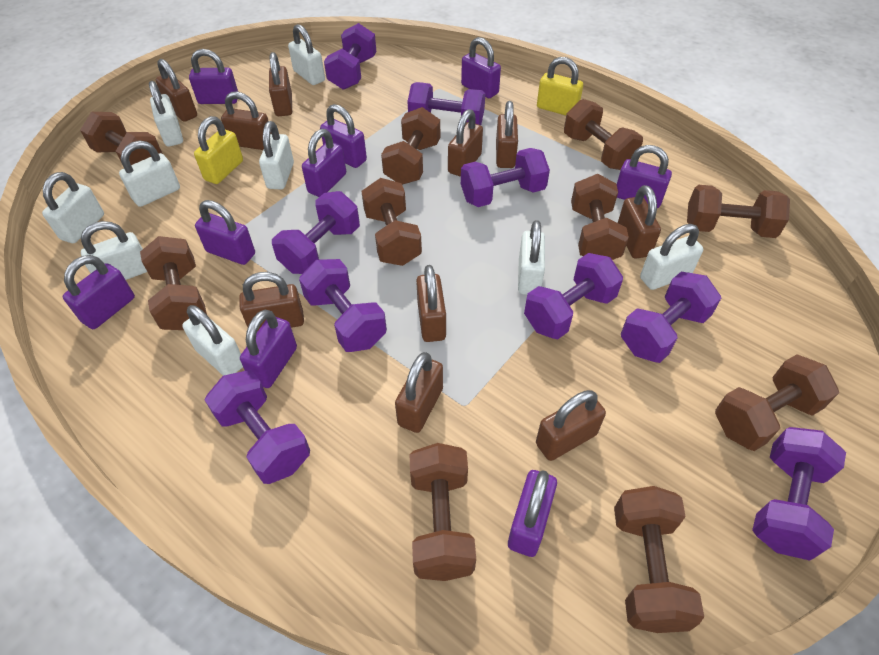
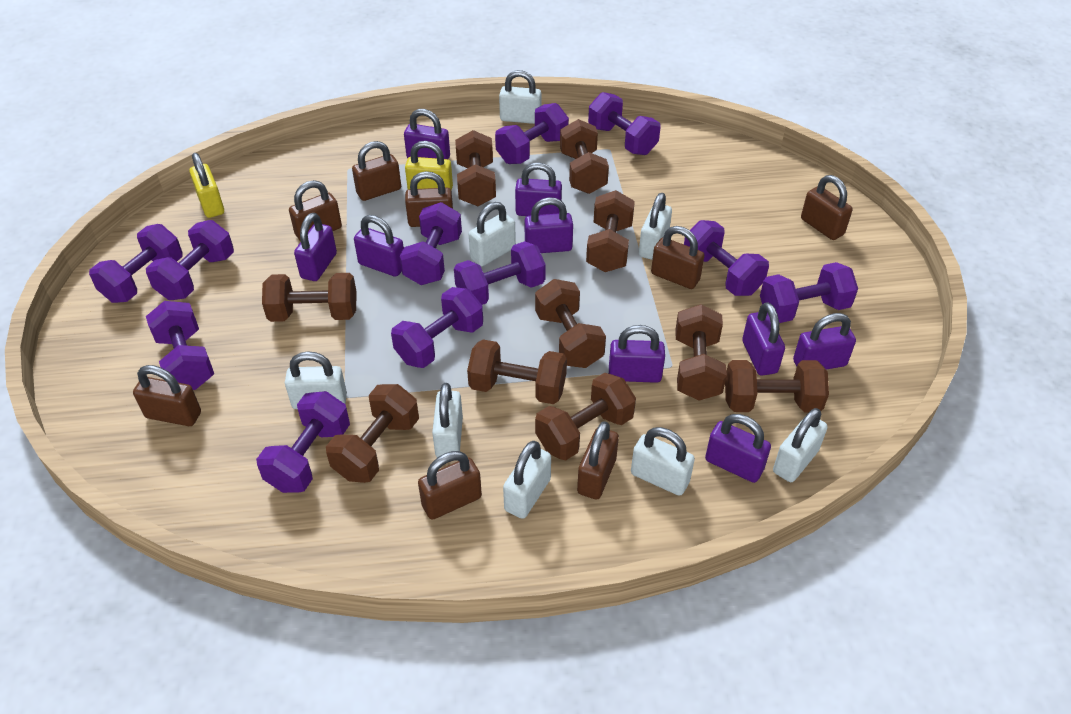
brown padlock: [156,59,197,122] [221,92,272,150] [239,272,304,332] [269,52,292,116] [395,352,443,433] [416,265,446,342] [448,109,483,177] [496,101,518,168] [536,390,606,461] [618,185,661,258] = 10 -> [133,365,201,426] [289,180,342,242] [352,141,401,201] [405,171,453,227] [418,451,482,520] [577,421,619,499] [651,226,705,289] [801,175,853,240] = 8
purple dumbbell: [205,370,310,484] [272,191,360,274] [299,259,387,352] [324,23,376,90] [407,82,485,125] [461,148,550,207] [524,253,623,339] [621,272,721,363] [752,427,846,561] = 9 -> [89,224,183,303] [146,220,234,300] [146,301,214,390] [256,391,350,493] [391,287,483,368] [400,202,462,285] [454,241,546,305] [495,103,569,164] [588,92,661,155] [684,220,769,296] [760,262,858,323] = 11
white padlock: [42,172,104,243] [81,221,147,280] [119,141,180,207] [149,81,183,146] [182,305,243,376] [259,121,294,190] [288,24,325,85] [518,220,545,295] [640,224,703,290] = 9 -> [285,351,347,409] [432,383,463,458] [469,202,516,266] [499,70,541,124] [503,441,551,519] [631,427,695,496] [639,193,672,260] [773,408,828,482] = 8

